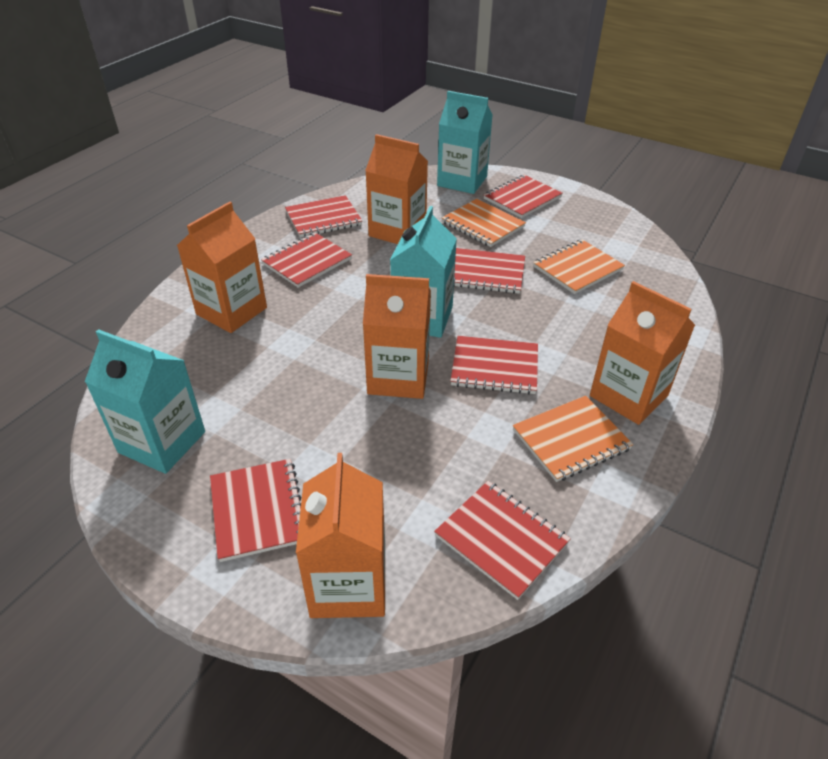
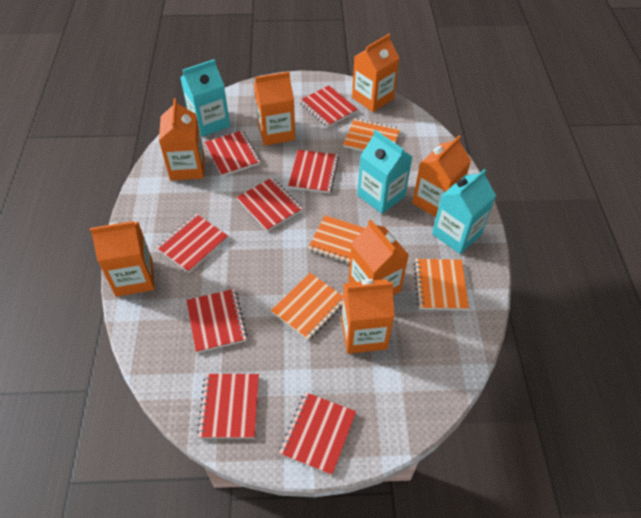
orange carton: [177,202,267,333] [296,453,385,618] [363,274,431,399] [365,134,428,244] [590,281,695,425] = 5 -> [90,221,155,297] [159,98,205,181] [254,72,295,146] [341,279,395,354] [349,219,409,295] [352,34,399,112] [412,136,471,217] = 7
orange notebook: [442,199,526,247] [513,396,633,482] [533,239,625,294] = 3 -> [271,273,343,340] [308,215,365,265] [343,119,400,151] [414,259,469,310] = 4
red notebook: [210,459,301,562] [261,232,352,288] [285,195,362,237] [434,481,571,600] [451,336,538,394] [454,248,525,294] [484,175,563,218] = 7 -> [156,214,228,273] [186,289,247,353] [197,374,259,439] [205,130,260,176] [237,178,303,232] [279,392,356,475] [288,150,339,193] [299,86,358,127] = 8

